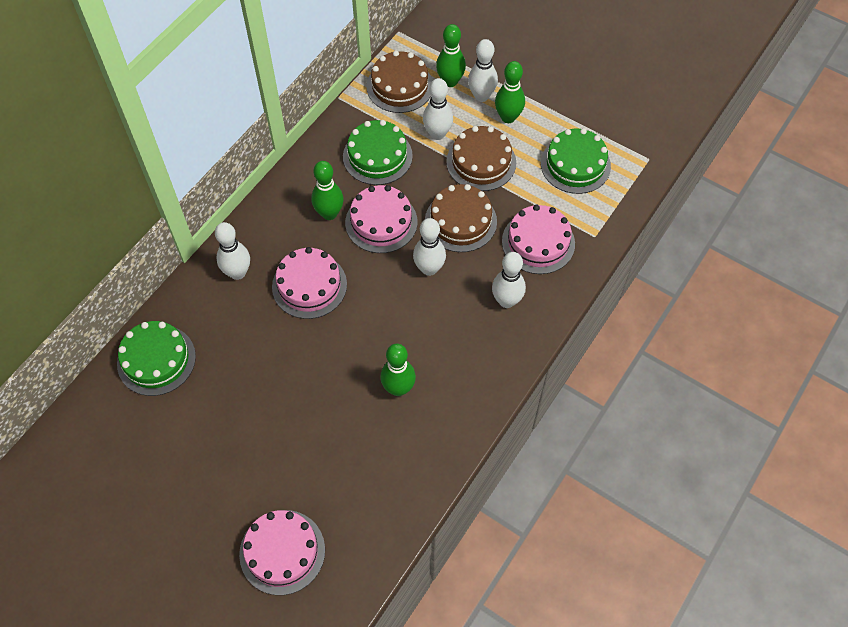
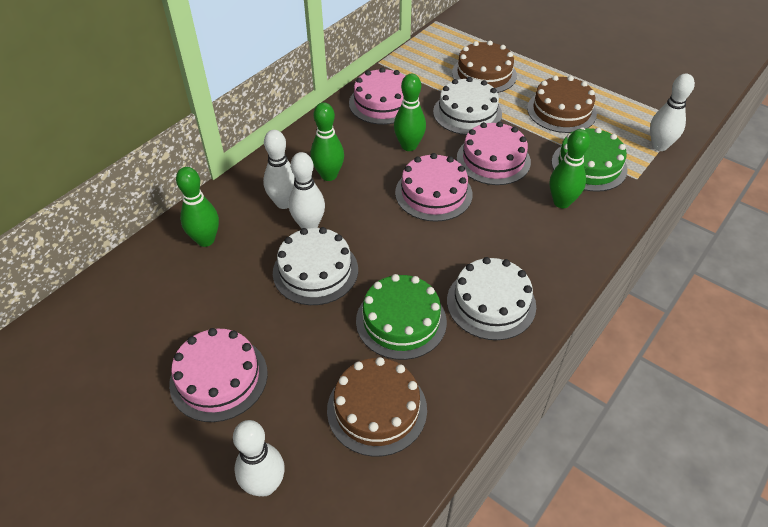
green cake: [117,321,196,396] [343,120,413,185] [541,128,611,194] = 3 -> [356,274,447,360] [552,127,628,192] = 2
white bowling pin: [215,222,250,280] [413,218,446,276] [423,78,453,140] [468,39,498,102] [492,252,526,308] = 5 -> [233,420,285,496] [263,130,295,209] [289,152,325,229] [650,74,695,151] = 4
white cake: none = 0 -> [273,227,358,305] [433,77,502,135] [447,257,536,340] = 3

